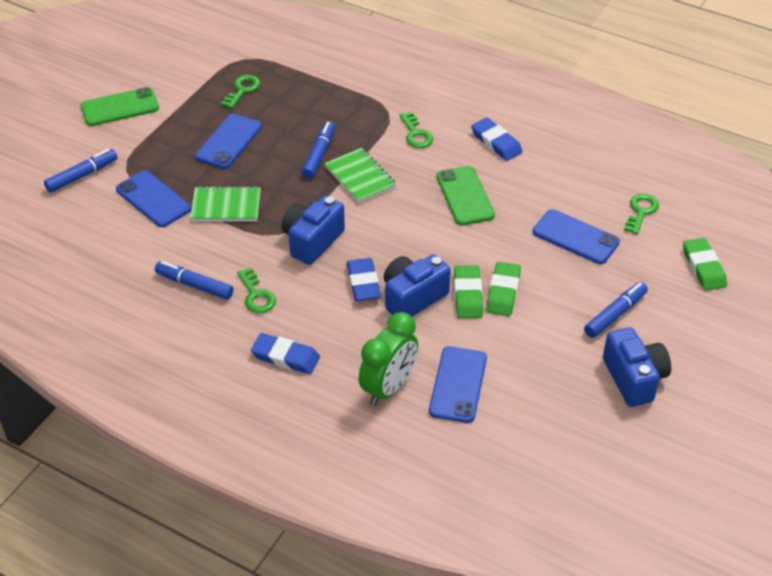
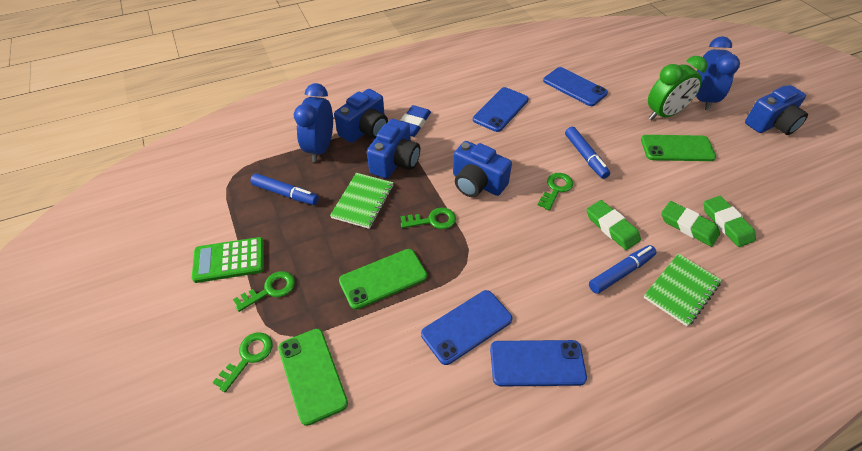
blue camera: [282,196,345,265] [384,254,451,317] [603,327,671,407] = 3 -> [334,89,388,143] [367,119,420,179] [453,141,512,197] [745,85,808,135] = 4
blue clock: none = 0 -> [294,83,333,162] [696,36,740,110] = 2
blue eraser: [251,333,320,374] [347,258,381,301] [471,118,523,161] = 3 -> [400,105,431,137] = 1
blue marker: [44,149,118,193] [155,261,233,300] [302,121,335,179] [584,282,648,338] = 4 -> [250,173,319,205] [565,127,610,179] [589,245,657,294] = 3
green calculator: none = 0 -> [192,237,264,283] = 1
green phone: [81,87,159,126] [436,166,495,226] = 2 -> [278,329,348,426] [339,249,427,310] [641,135,716,161] = 3

